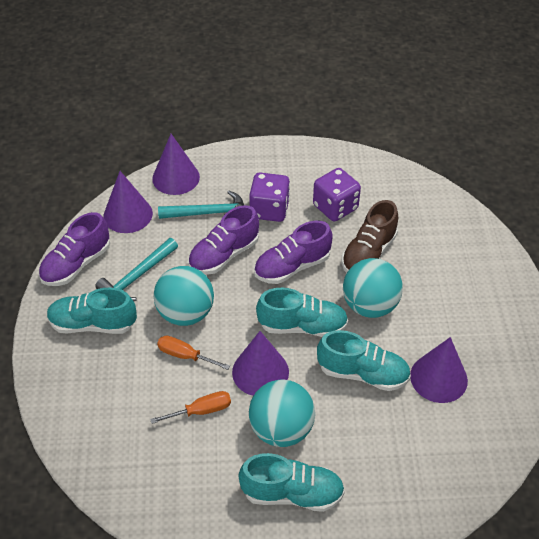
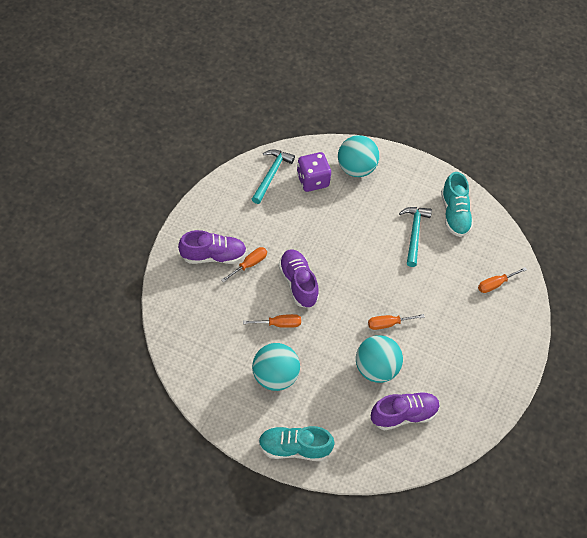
brown shoe: [342,200,398,273] = 1 -> none = 0
orange screwdriver: [150,391,231,424] [157,336,230,370] = 2 -> [221,247,267,282] [243,314,301,328] [368,314,425,330] [478,267,527,293] = 4
purple cone: [103,171,153,233] [152,134,200,195] [232,331,289,396] [410,337,468,403] = 4 -> none = 0
purple dice: [249,173,290,222] [313,168,361,221] = 2 -> [297,152,331,192] = 1
turquoise shoe: [47,288,137,334] [238,453,345,512] [256,287,348,337] [317,330,411,391] = 4 -> [258,426,335,461] [441,172,473,237] = 2

